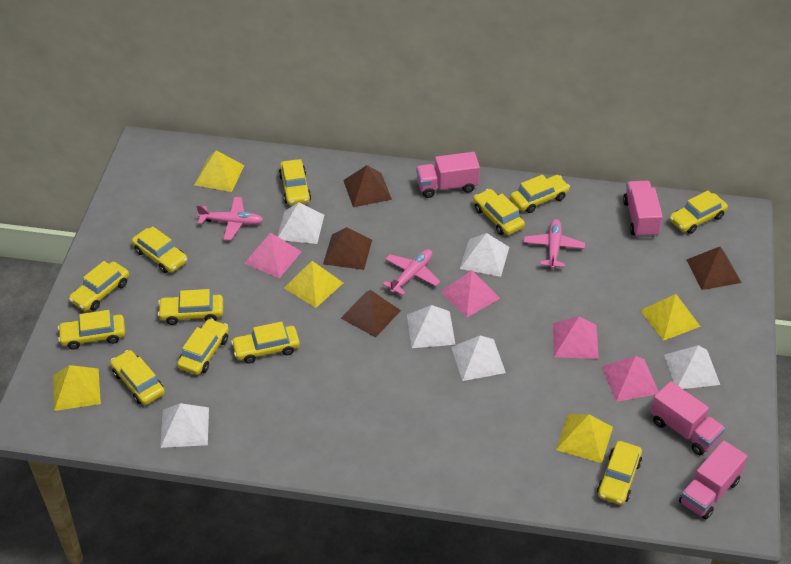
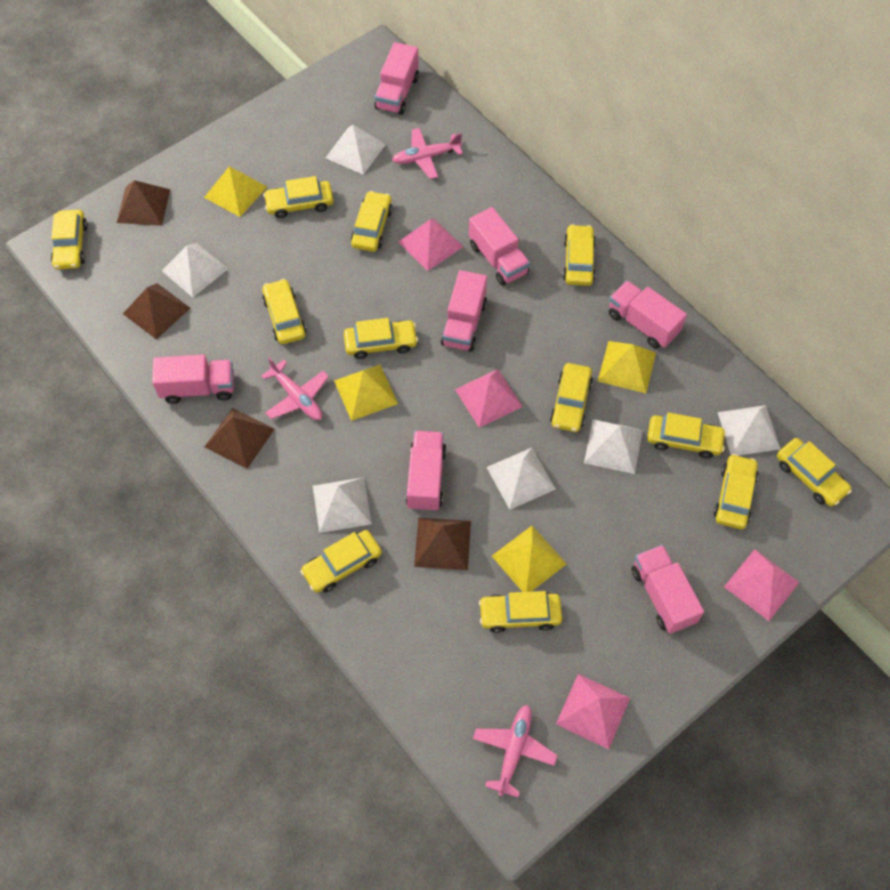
pink truck: [416,152,480,198] [623,181,663,237] [651,381,725,455] [679,440,747,519] = 4 -> [152,354,234,404] [375,42,419,115] [406,431,447,512] [441,270,487,351] [469,207,530,286] [609,281,687,349] [632,545,704,634] = 7
yellow pyramid: [53,365,101,411] [194,150,244,192] [284,261,343,308] [556,414,613,463] [640,294,701,341] = 5 -> [204,166,267,217] [334,364,398,421] [492,526,566,592] [598,341,656,393] = 4

